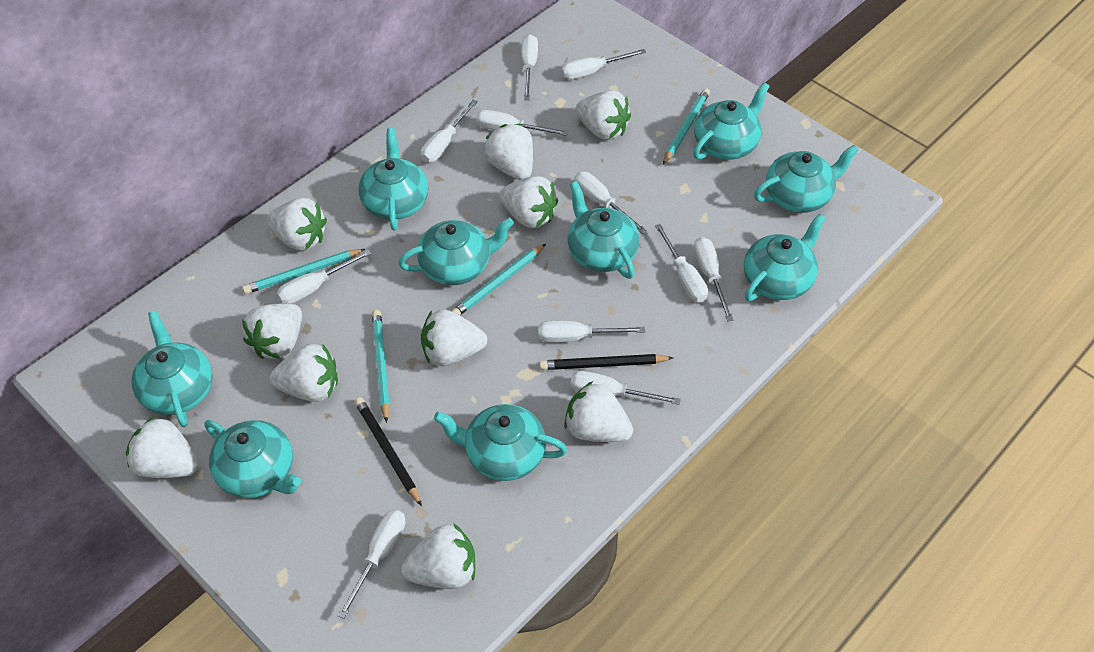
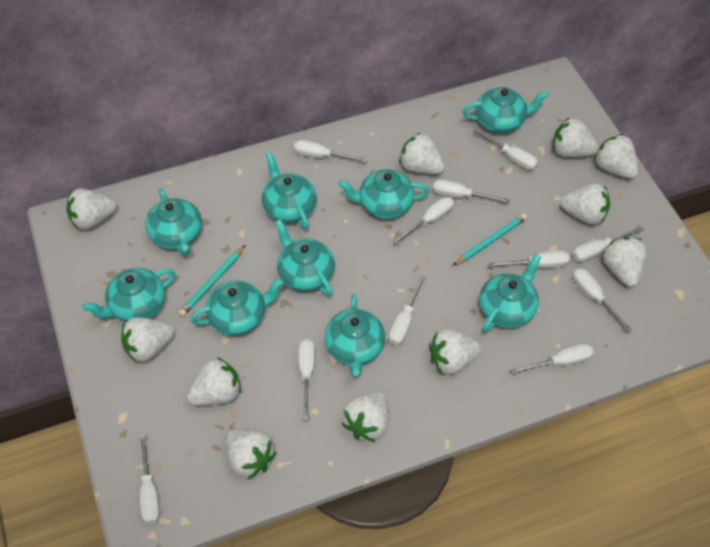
black pencil: [355,397,422,506] [539,354,673,370] = 2 -> none = 0
turquoise pencil: [242,249,365,294] [372,310,390,423] [452,244,546,315] [663,88,710,165] = 4 -> [178,245,245,317] [452,213,527,266] = 2
white strawberry: [126,416,199,478] [242,304,302,359] [266,198,327,251] [270,344,338,402] [401,523,475,589] [421,309,487,366] [484,124,533,180] [499,176,558,228] [564,381,633,442] [575,90,631,140] = 10 -> [66,188,116,230] [121,317,174,362] [187,357,241,405] [224,429,276,480] [342,391,388,442] [399,132,445,174] [429,329,481,375] [553,118,599,157] [560,183,610,225] [594,134,639,178] [603,237,647,287] = 11

